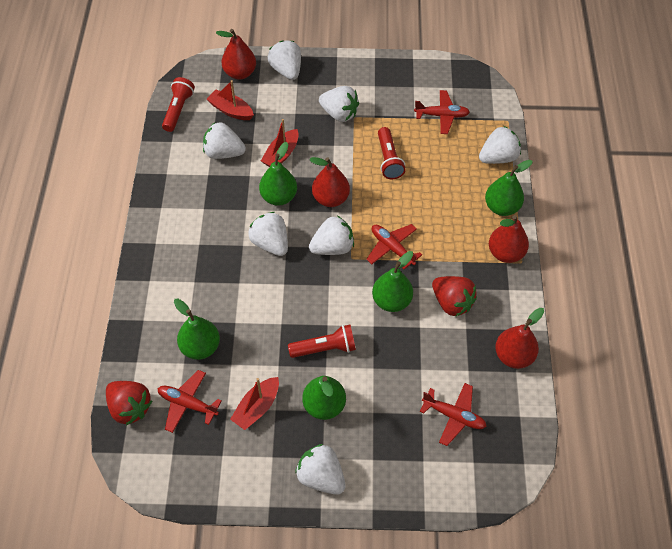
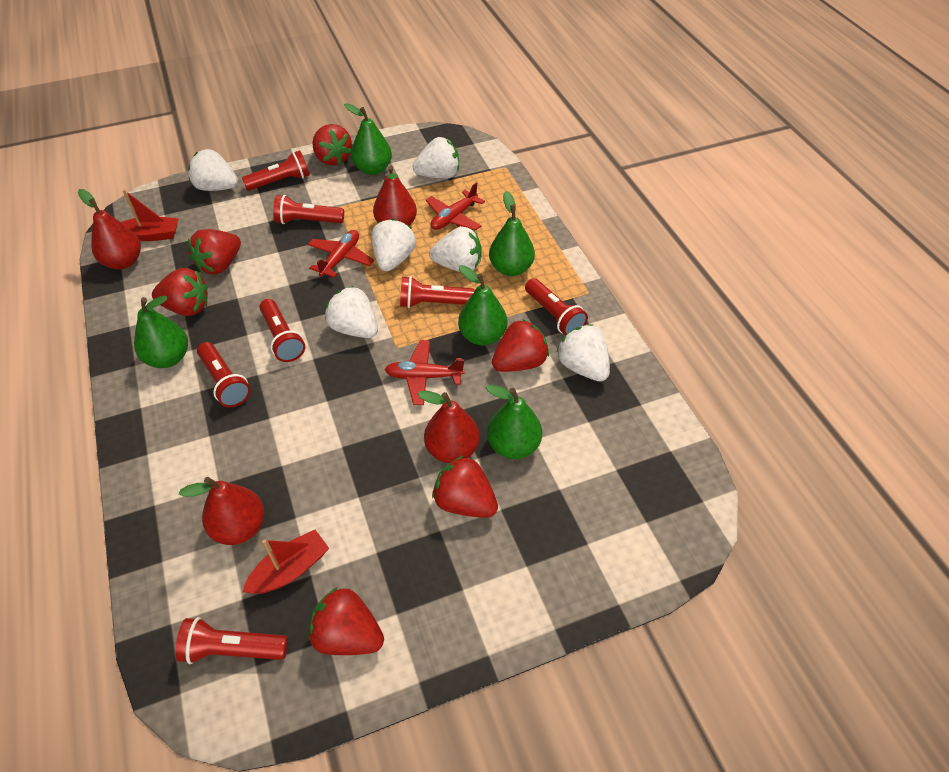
red boat: [207,80,254,120] [230,377,279,430] [261,119,299,167] = 3 -> [121,190,179,241] [243,530,329,594] = 2
red flashlight: [162,77,195,132] [288,325,356,358] [378,127,406,179] = 3 -> [175,617,288,664] [197,342,251,407] [242,150,310,191] [259,299,305,362] [273,195,344,224] [400,276,475,308] [525,278,588,335] = 7
red plane: [158,370,222,433] [366,224,422,269] [414,90,470,134] [420,383,487,446] = 4 -> [308,230,374,278] [385,340,465,405] [426,182,485,231] = 3
red strawberry: [106,381,152,425] [432,276,477,317] = 2 -> [152,268,208,316] [188,229,241,274] [308,587,384,655] [312,124,352,165] [432,456,498,518] [492,319,549,372] = 6
white strawberry: [203,123,246,159] [248,212,288,256] [268,40,301,80] [295,444,346,495] [309,216,354,255] [319,86,359,122] [479,126,521,164] = 7 -> [188,149,238,191] [325,286,378,338] [371,219,416,271] [413,137,459,179] [429,227,482,272] [556,324,610,382] = 6

